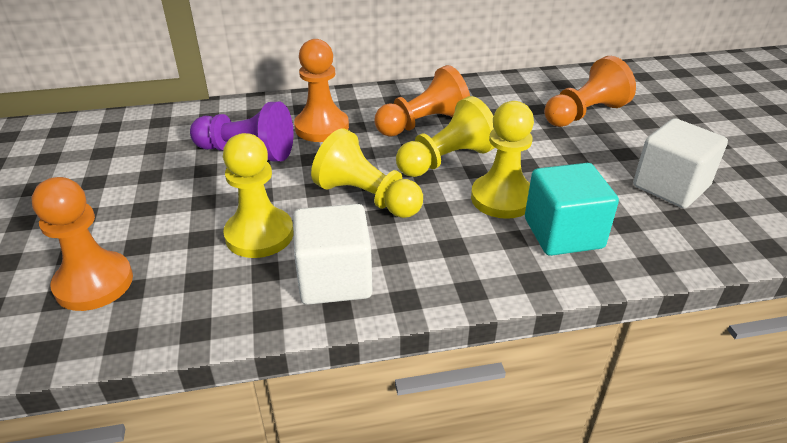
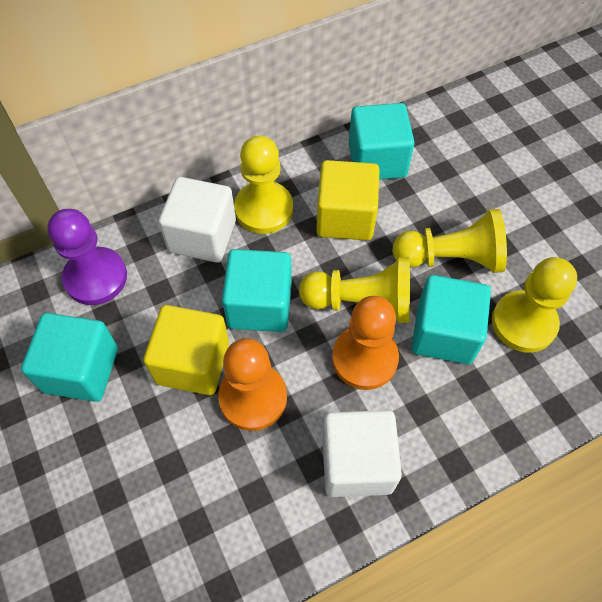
orange pawn: [32,177,133,311] [294,39,349,142] [374,65,470,137] [544,56,636,127] = 4 -> [218,338,287,431] [332,296,399,390] = 2
turquoise cube: [525,163,619,256] = 1 -> [21,313,118,402] [222,249,292,332] [349,103,415,180] [412,275,491,364] = 4
yellow cube: none = 0 -> [144,305,229,395] [316,160,380,240] = 2

